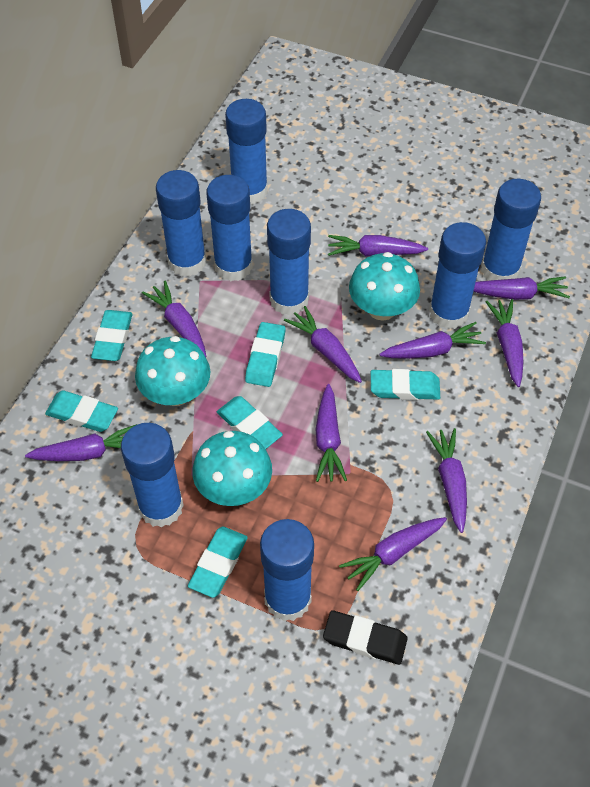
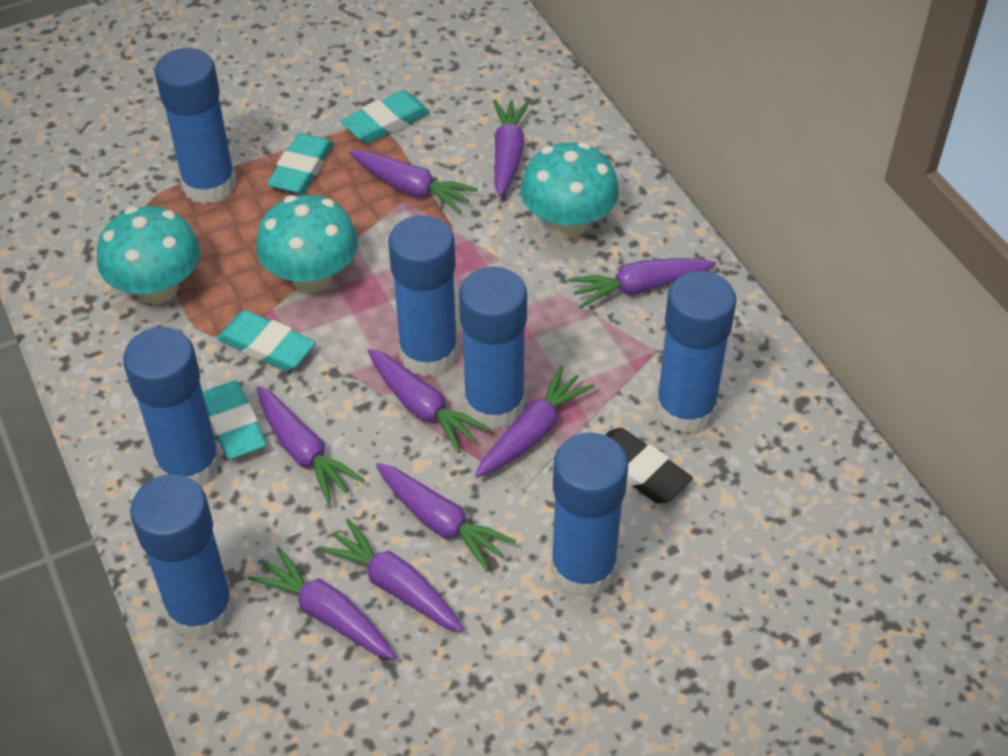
blue glue stick: [121,423,184,528] [156,170,206,277] [206,175,253,281] [225,99,268,205] [260,519,314,621] [267,209,311,315] [429,222,486,329] [481,179,541,281] = 8 -> [123,327,221,487] [130,474,235,639] [155,48,236,204] [388,215,458,377] [459,267,527,429] [551,432,628,598] [655,271,737,434] = 7
purple carrot: [25,424,137,461] [142,281,206,357] [284,306,362,383] [316,384,347,482] [328,235,428,257] [339,517,447,591] [379,322,486,359] [426,428,467,533] [473,276,570,300] [486,299,523,387] = 10 -> [248,547,396,660] [257,386,365,503] [318,518,464,632] [349,150,478,213] [368,349,490,454] [376,463,516,572] [475,365,595,478] [493,99,530,197] [568,258,717,308] = 9
turquoise eraser: [45,391,118,432] [91,310,133,361] [188,527,248,598] [217,396,283,449] [245,322,286,387] [371,369,440,400] = 6 -> [203,381,267,459] [217,310,316,371] [267,133,334,194] [341,90,430,143] = 4

